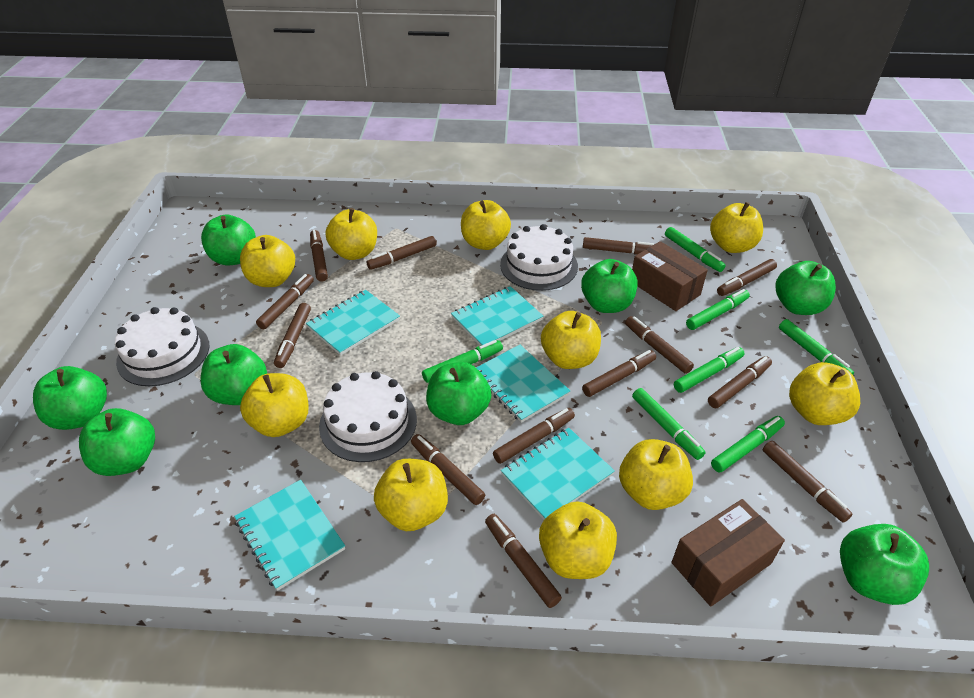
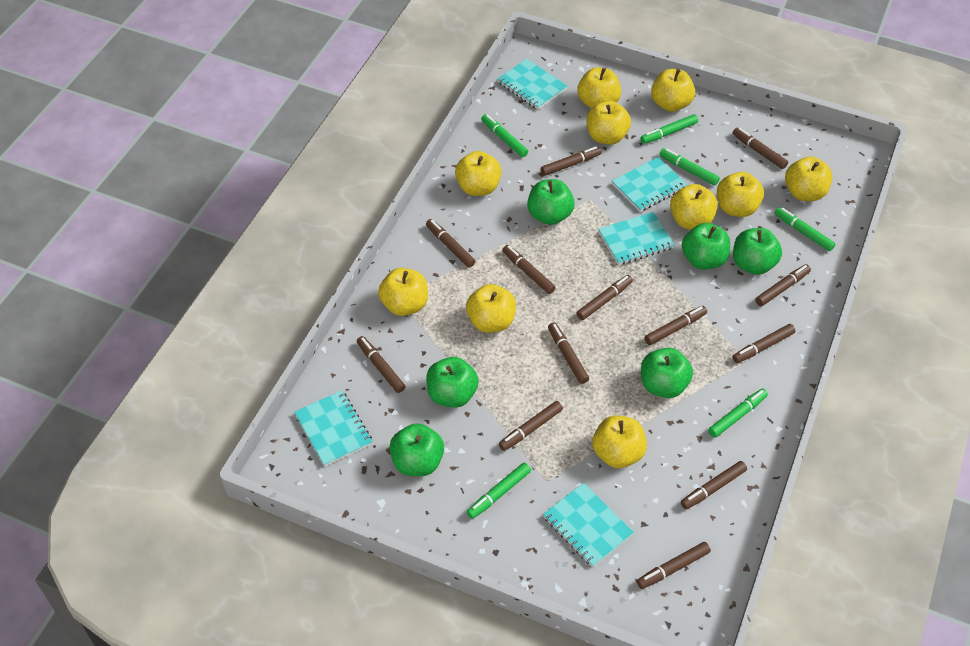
brown box: [632,241,708,311] [672,499,785,607] = 2 -> none = 0
green apple: [33,366,107,430] [79,408,155,476] [200,344,267,405] [201,214,256,265] [426,362,491,425] [581,259,637,313] [776,261,836,315] [840,524,929,605] = 8 -> [389,423,444,476] [426,357,479,408] [527,179,575,225] [641,348,693,398] [682,223,730,270] [733,228,782,275] = 6
green marker: [422,340,503,383] [632,388,705,460] [665,227,726,272] [674,347,745,393] [686,289,750,330] [711,416,785,473] [779,319,854,375] = 7 -> [467,463,531,519] [481,114,528,157] [640,114,698,144] [659,148,720,186] [708,389,768,438] [775,207,835,251] = 6
white cake: [115,307,209,386] [319,371,417,462] [500,224,578,291] = 3 -> none = 0

